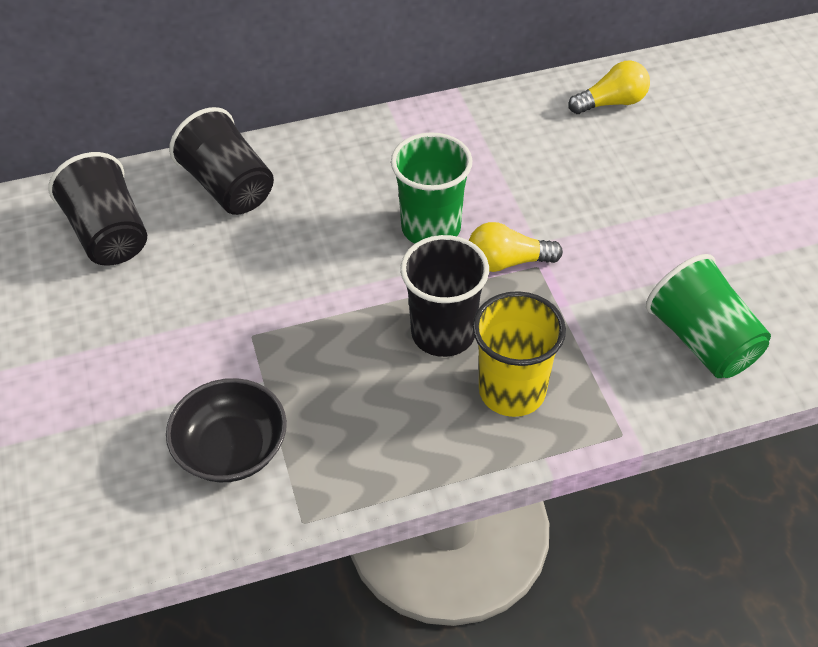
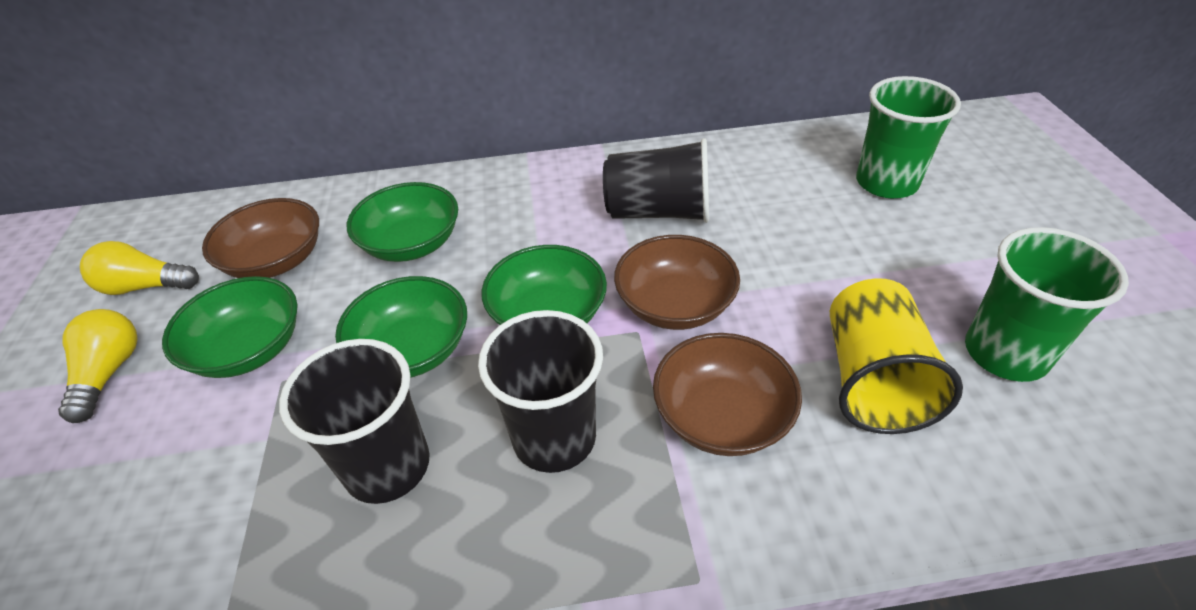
black bowl: [166,378,287,482] = 1 -> none = 0
brown bowl: none = 0 -> [202,198,319,278] [614,235,740,330] [653,333,802,456] = 3
green bowl: none = 0 -> [162,276,298,378] [335,276,467,378] [347,182,458,262] [481,245,607,325] = 4

